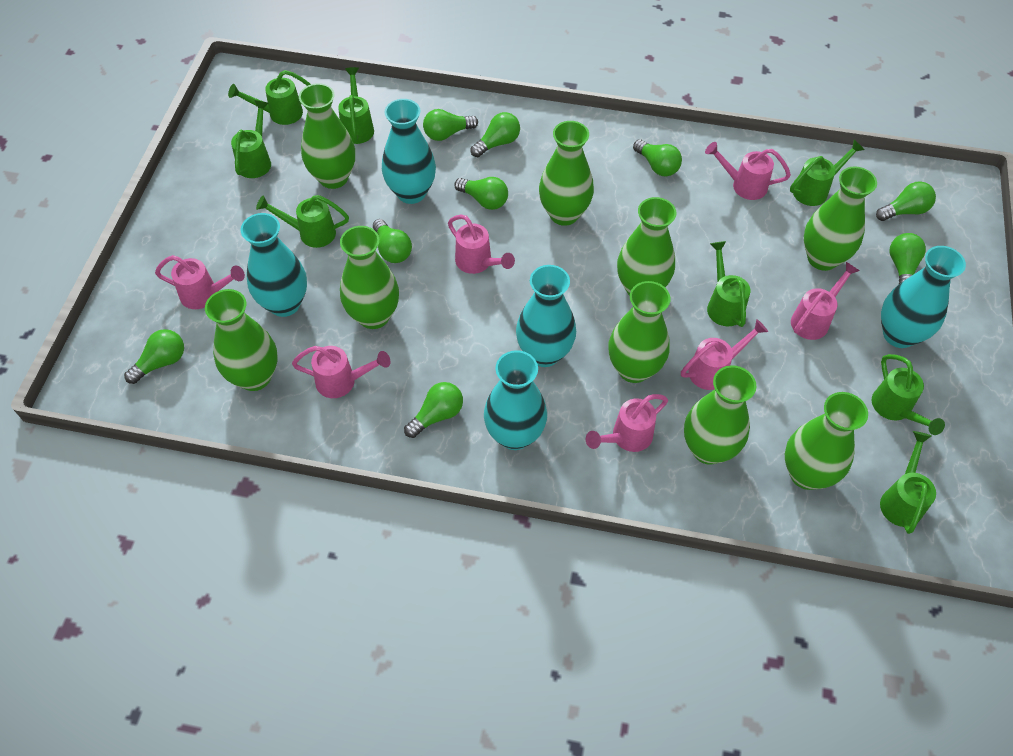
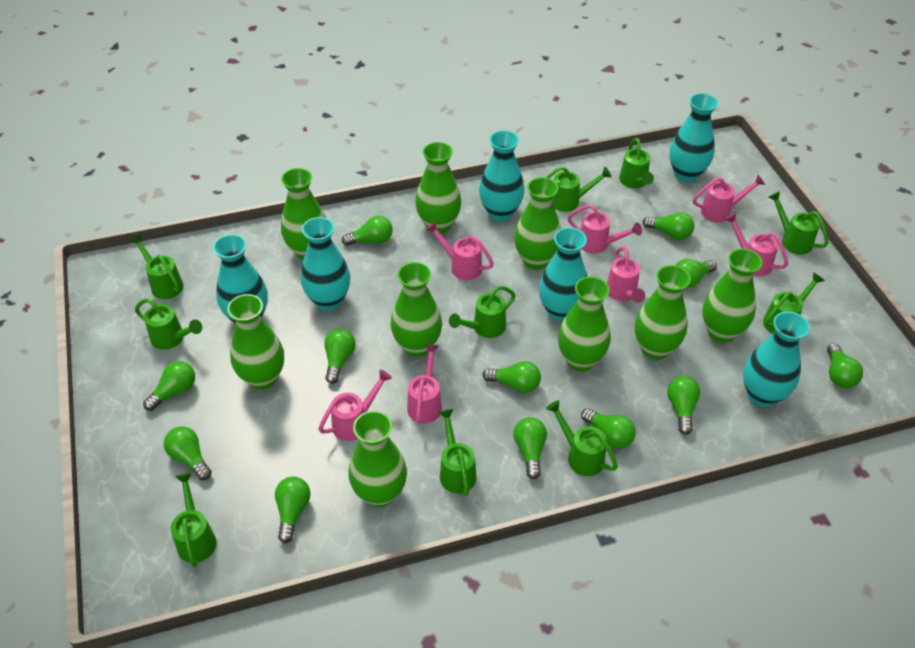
green light bulb: [124,329,184,384] [373,219,412,263] [404,382,463,438] [423,109,478,141] [454,177,508,210] [471,112,520,157] [633,139,682,177] [876,181,936,221] [890,233,926,284] = 9 -> [143,361,195,411] [164,426,212,480] [275,477,310,543] [324,329,356,384] [342,216,393,246] [482,361,541,393] [513,417,547,479] [581,408,636,449] [643,212,694,240] [667,376,700,435] [675,259,717,288] [827,343,863,388] = 12
green watering can: [228,70,311,125] [231,100,271,178] [256,195,349,248] [338,67,374,144] [707,241,751,327] [790,140,865,206] [872,354,945,435] [880,431,936,534] = 8 -> [129,234,183,299] [135,298,202,350] [171,472,217,567] [439,409,477,496] [449,286,516,338] [546,166,612,212] [546,400,618,476] [619,138,654,188] [763,272,825,334] [768,191,829,255] = 10
turquoise vase: [241,213,307,317] [382,99,436,204] [484,350,547,450] [516,265,576,367] [881,246,966,348] = 5 -> [213,234,268,324] [300,217,350,311] [479,130,524,221] [539,227,588,321] [669,93,718,182] [743,311,810,407] = 6

